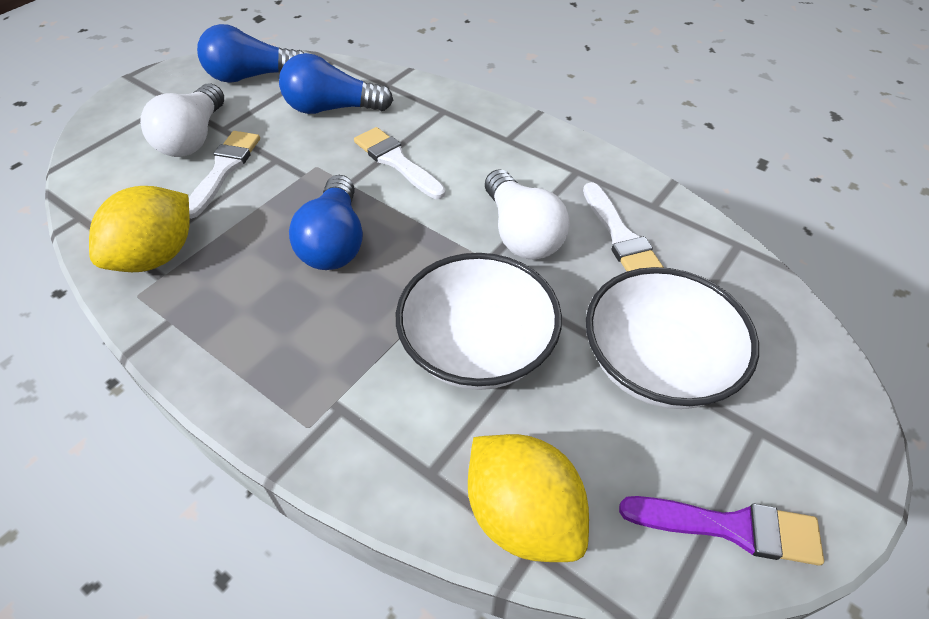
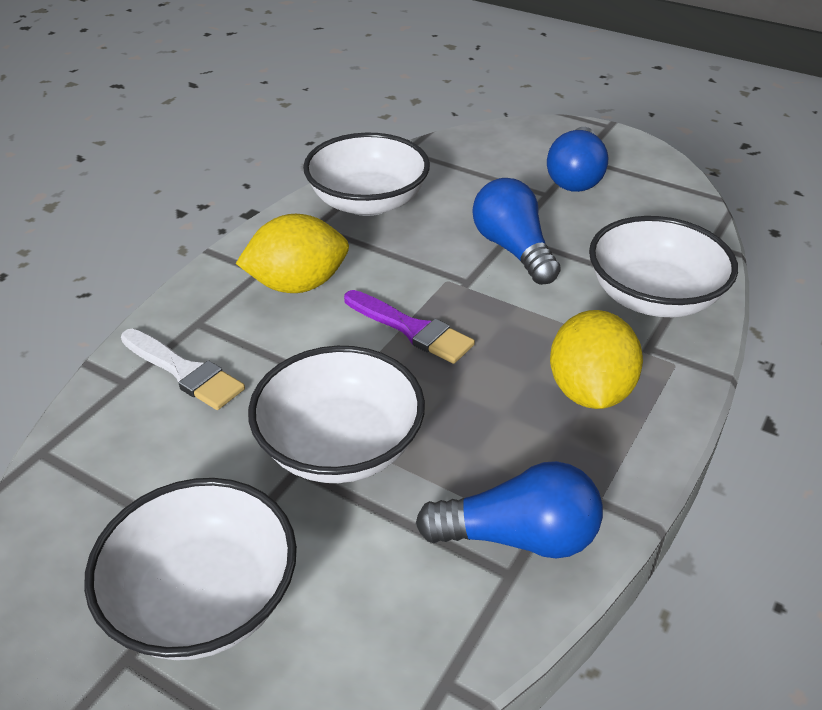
white bowl: [396,253,562,390] [586,267,759,409] = 2 -> [84,478,297,660] [248,346,425,483] [303,133,430,216] [589,216,738,317] = 4
white brush: [189,131,260,219] [354,127,446,199] [583,182,664,271] = 3 -> [121,329,245,410] = 1
white light bulb: [140,83,224,157] [485,169,570,259] = 2 -> none = 0

